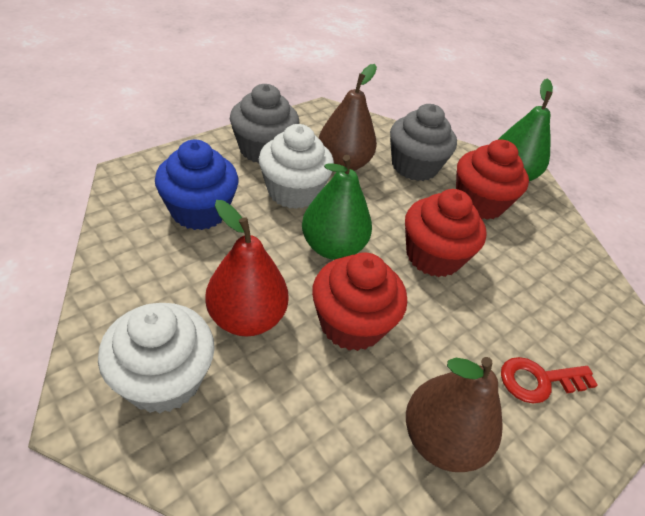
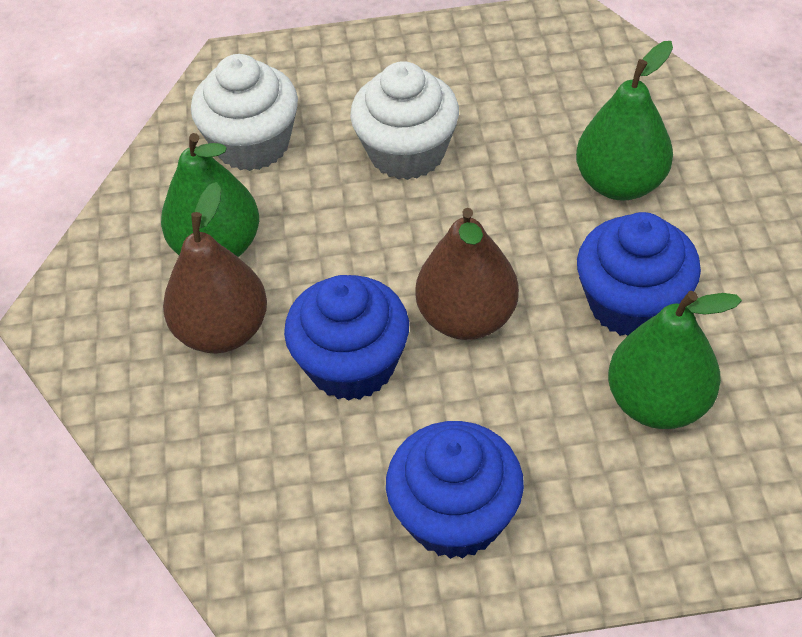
blue cupcake: [155,140,239,230] = 1 -> [284,275,409,401] [386,421,524,559] [577,212,701,336] = 3
green pear: [302,155,372,260] [498,78,553,181] = 2 -> [161,133,259,257] [576,41,673,201] [608,291,742,429] = 3
grey cupcake: [230,84,299,163] [390,104,457,181] = 2 -> none = 0
red cupcake: [312,252,407,351] [405,189,487,277] [456,139,529,220] = 3 -> none = 0
red key: [501,357,598,404] = 1 -> none = 0
red pear: [205,200,289,337] = 1 -> none = 0

